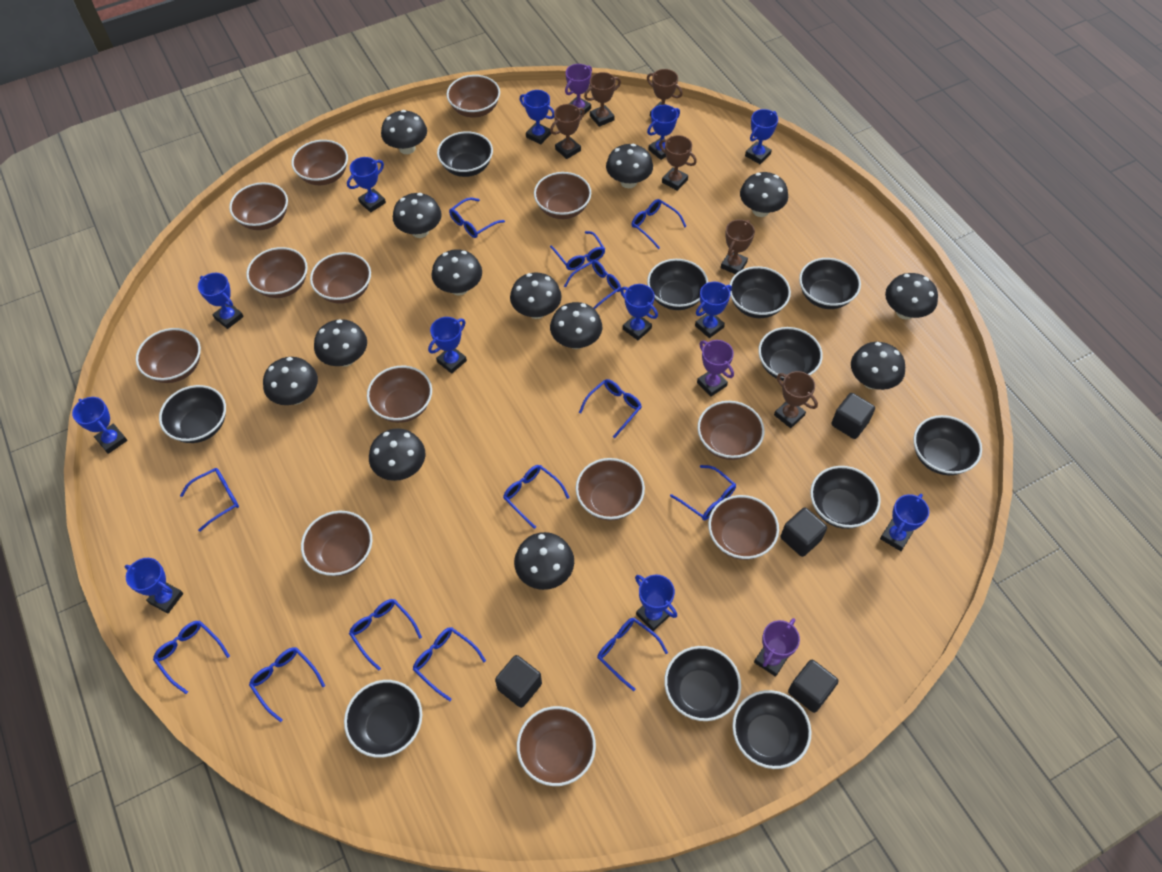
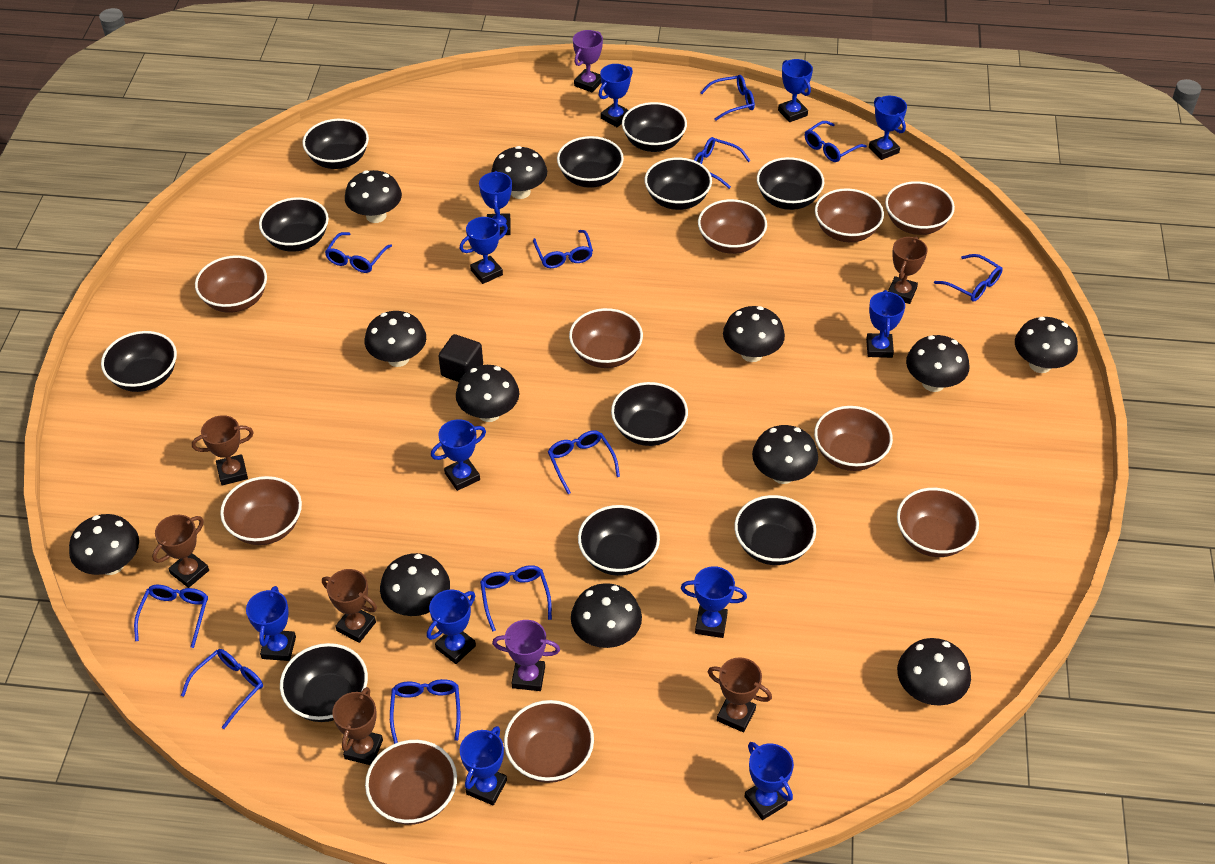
black cube: [495,655,542,708] [781,507,827,557] [788,660,839,713] [831,393,875,439] = 4 -> [439,334,483,382] = 1
black mushroom: [263,357,318,405] [314,319,367,367] [369,428,425,481] [381,110,427,154] [393,193,442,238] [432,249,482,296] [510,273,562,319] [514,532,574,590] [550,302,602,349] [606,144,653,188] [740,172,788,217] [851,342,905,390] [885,273,938,319] = 13 -> [69,514,139,575] [345,170,402,223] [365,311,426,367] [380,553,450,616] [456,365,519,422] [491,146,547,199] [571,583,642,648] [723,306,785,362] [752,425,818,484] [897,638,971,706] [906,335,970,392] [1015,317,1078,373] = 12
blue glasses: [153,621,230,694] [180,468,239,532] [249,647,325,722] [349,599,422,671] [413,627,486,701] [449,197,505,238] [503,465,570,529] [550,231,605,270] [564,260,621,309] [579,379,642,438] [597,618,668,691] [631,199,687,249] [670,465,736,520] = 13 -> [134,585,208,648] [181,649,263,729] [325,232,392,273] [390,679,461,744] [480,565,552,632] [533,230,593,268] [548,430,620,494] [694,137,751,189] [700,75,755,121] [805,121,867,162] [934,254,1003,302] = 11
brown bowl: [136,328,201,383] [229,182,288,230] [246,247,308,298] [291,140,348,185] [301,511,372,576] [310,252,371,304] [367,366,432,423] [447,75,500,118] [517,706,596,786] [534,172,591,219] [576,458,645,521] [697,401,764,460] [708,495,779,560] = 13 -> [195,256,267,313] [220,476,302,545] [365,740,457,825] [504,700,594,783] [569,308,643,368] [698,199,767,254] [814,406,893,471] [815,188,884,242] [885,181,955,235] [897,488,979,557] = 10
purple trophy: [565,64,592,115] [697,340,734,397] [754,618,800,677] = 3 -> [492,620,560,691] [573,30,603,92] = 2

